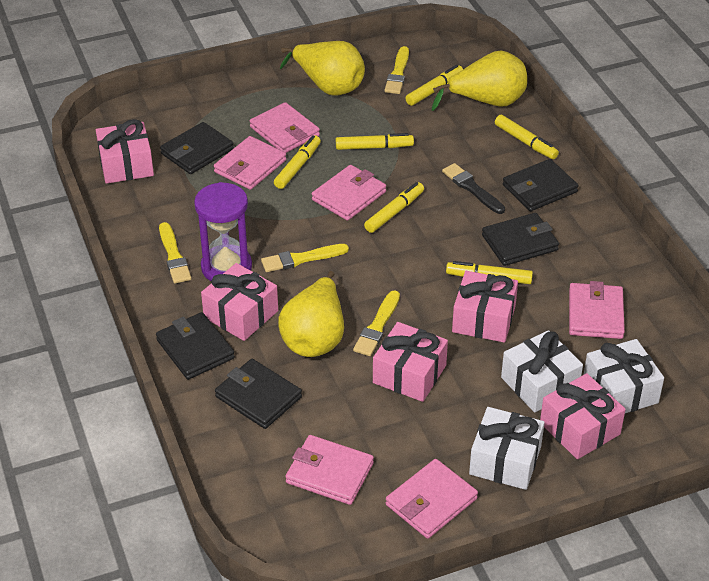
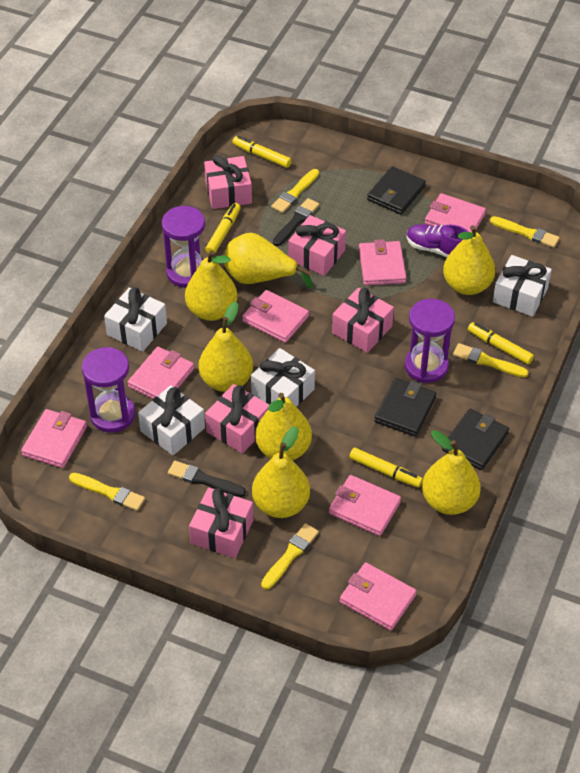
black brush: [442,163,505,214] = 1 -> [168,461,246,497] [273,198,319,246] = 2
black wallet: [156,312,235,380] [160,122,234,174] [215,359,302,429] [482,213,559,266] [503,159,579,211] = 5 -> [367,166,426,215] [374,378,437,437] [442,409,509,470] = 3
pink wallet: [214,136,286,190] [250,102,320,153] [285,435,374,505] [312,165,386,221] [386,459,478,539] [569,281,625,339] = 6 -> [21,409,87,468] [128,347,194,399] [242,290,309,343] [329,475,401,536] [340,562,417,631] [359,239,406,286] [425,193,486,232] = 7
purple hourglass: [194,182,252,281] = 1 -> [82,347,135,433] [162,206,205,288] [405,299,455,383] = 3
purple shoe: none = 0 -> [407,224,469,257] = 1
white gift: [469,407,545,490] [501,330,583,412] [584,339,664,413] = 3 -> [104,287,167,352] [138,385,205,455] [251,348,315,407] [493,255,552,317] = 4
yellow brush: [159,222,192,283] [261,244,349,272] [353,290,400,356] [385,46,409,94] = 4 -> [69,473,145,511] [261,523,319,590] [271,169,319,213] [453,343,529,378] [490,216,560,248] = 5
yellow marker: [274,135,321,189] [336,133,414,150] [364,182,424,233] [405,65,463,106] [446,261,533,284] [495,115,559,159] = 6 -> [205,203,241,254] [232,136,292,168] [349,448,423,488] [468,322,534,365] = 4
yellow pear: [278,271,344,357] [280,41,365,95] [432,51,527,111] = 3 -> [185,250,238,321] [199,302,253,392] [224,233,312,288] [252,426,310,518] [255,393,312,461] [422,430,481,515] [443,225,495,295] = 7

